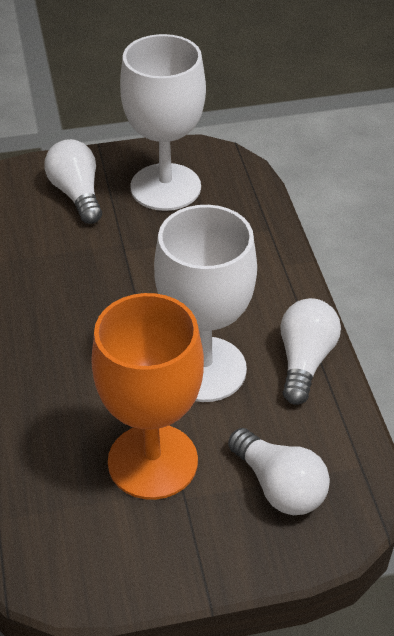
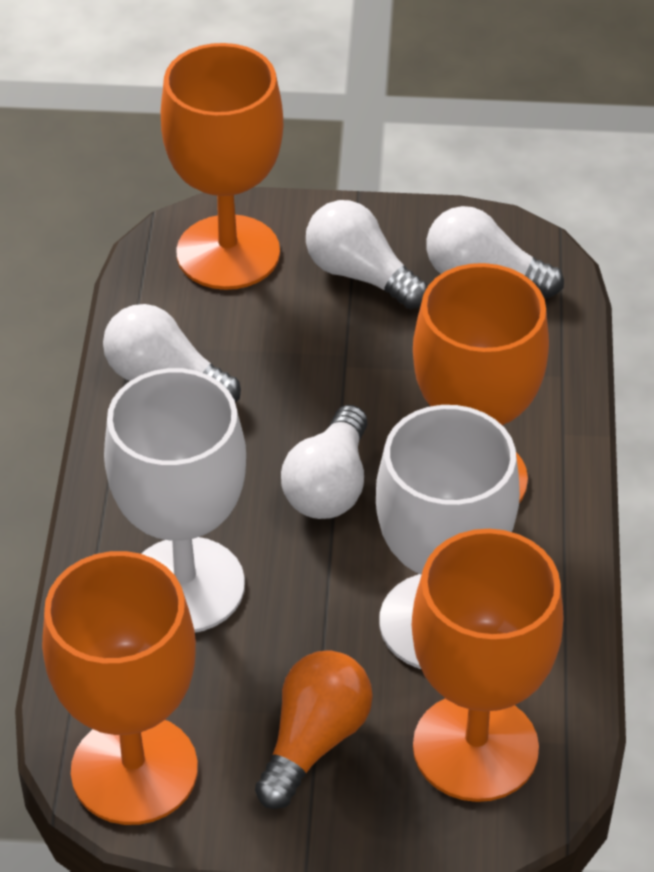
orange goblet: [91,293,204,500] = 1 -> [42,551,198,825] [161,43,284,290] [412,529,564,802] [413,263,549,503] = 4
orange light bulb: none = 0 -> [255,650,373,809] = 1
white light bulb: [44,139,102,224] [228,428,330,515] [280,298,341,405] = 3 -> [103,304,241,402] [281,405,368,519] [306,200,428,309] [426,206,564,298] = 4

